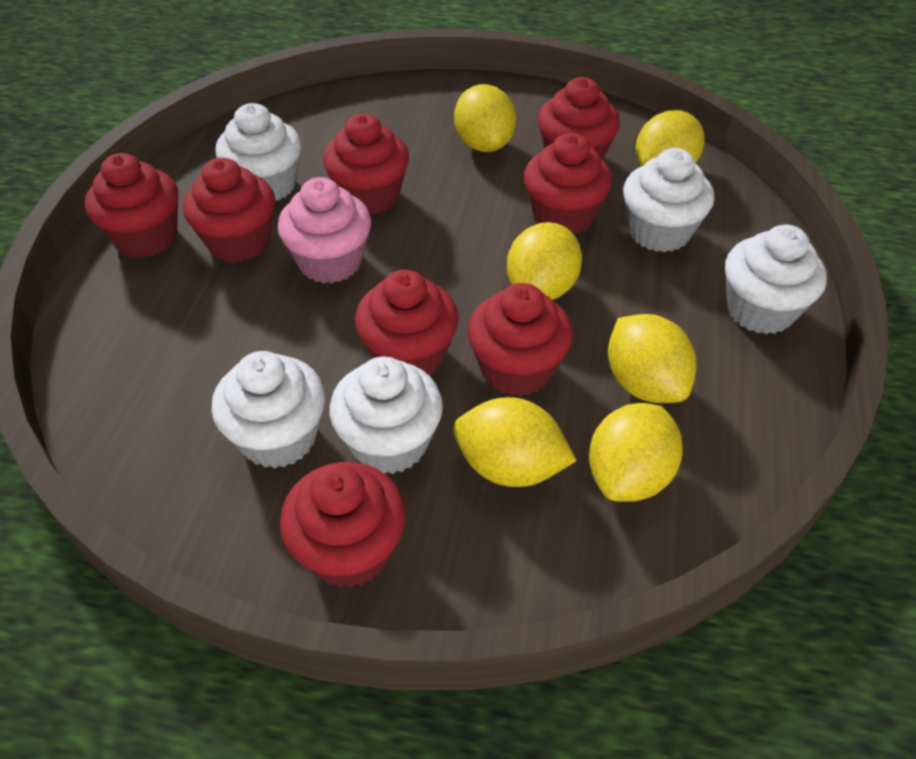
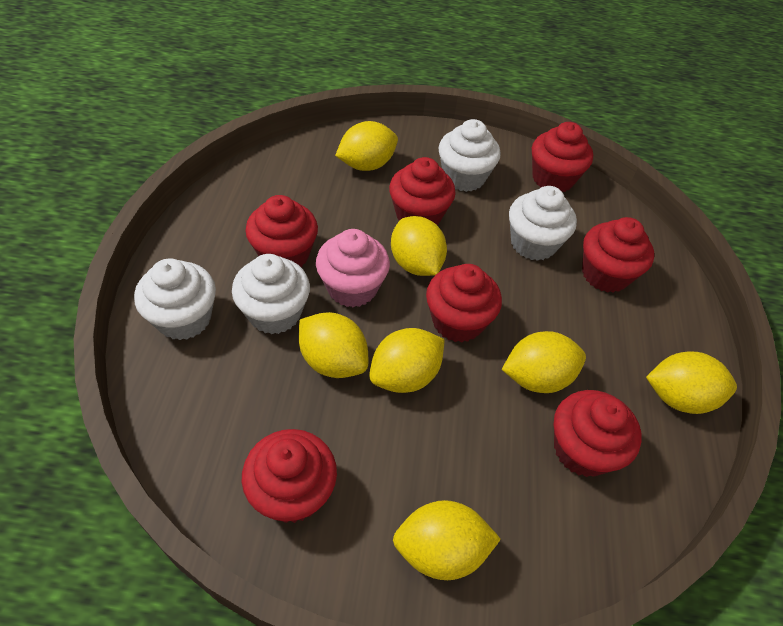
red cupcake: [85,153,178,258] [183,158,275,263] [280,462,406,588] [323,113,409,215] [355,269,459,375] [467,283,573,396] [524,133,612,234] [538,77,620,160] = 8 -> [242,429,337,523] [246,195,318,267] [389,157,455,226] [426,264,502,343] [532,122,593,192] [554,390,642,477] [582,217,654,293] = 7
white cupcake: [211,351,325,469] [216,103,302,201] [329,356,443,474] [623,148,714,252] [725,225,827,334] = 5 -> [134,258,216,340] [232,254,310,334] [438,119,501,192] [509,186,577,261] = 4
yellow lemon: [453,397,577,487] [454,84,516,152] [507,222,582,300] [589,403,683,502] [608,314,696,403] [635,110,705,166] = 6 -> [299,312,368,378] [335,121,398,171] [369,328,445,393] [391,216,447,276] [393,500,501,580] [502,331,586,393] [646,352,737,414] = 7

